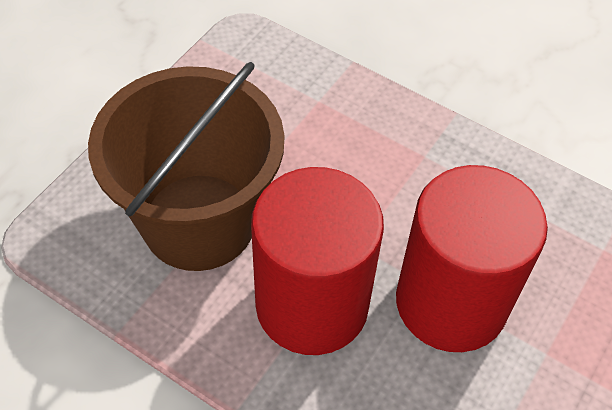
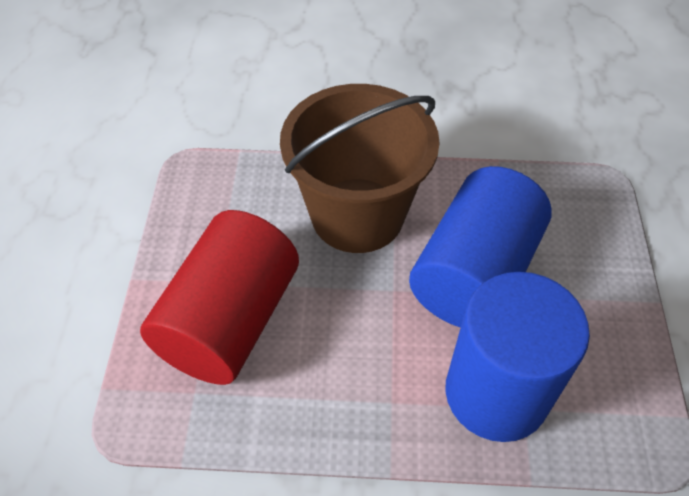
blue cylinder: none = 0 -> [409,166,552,328] [445,272,590,442] = 2
red cylinder: [251,167,384,355] [396,165,548,352] = 2 -> [140,210,299,385] = 1

